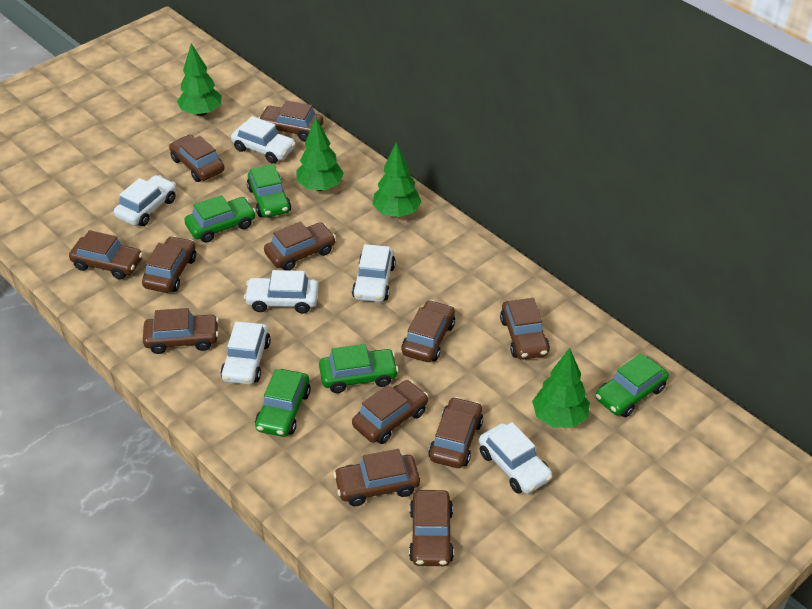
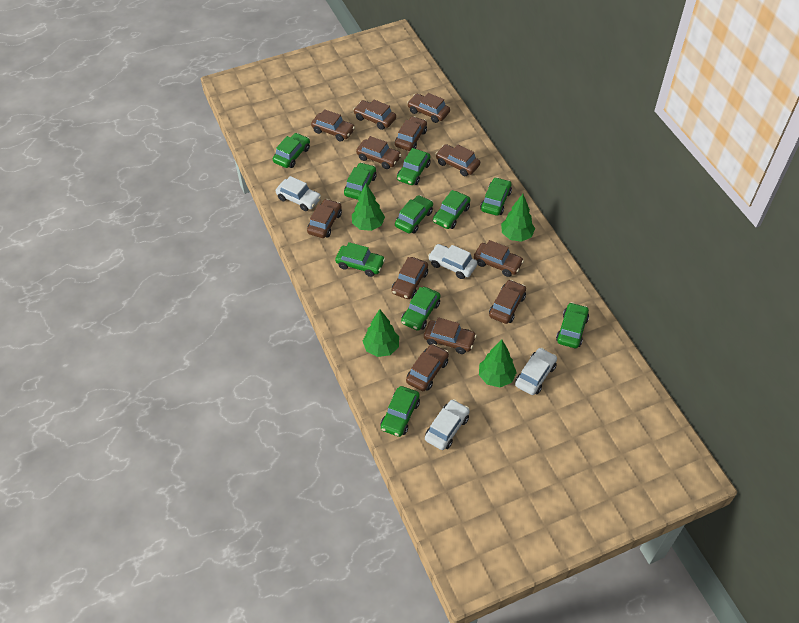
green car: [184,195,256,243] [247,164,291,218] [255,369,311,437] [319,344,399,393] [595,353,669,417] = 5 -> [273,133,310,168] [335,242,385,277] [344,162,376,200] [381,386,420,437] [395,195,433,234] [397,148,430,185] [401,287,440,331] [433,190,470,229] [480,177,512,216] [556,302,589,348] = 10
white car: [114,175,176,226] [221,321,271,385] [231,116,296,163] [244,270,319,314] [352,244,396,302] [479,422,552,494] = 6 -> [276,176,321,211] [425,399,470,450] [428,244,477,279] [515,348,557,395] = 4

